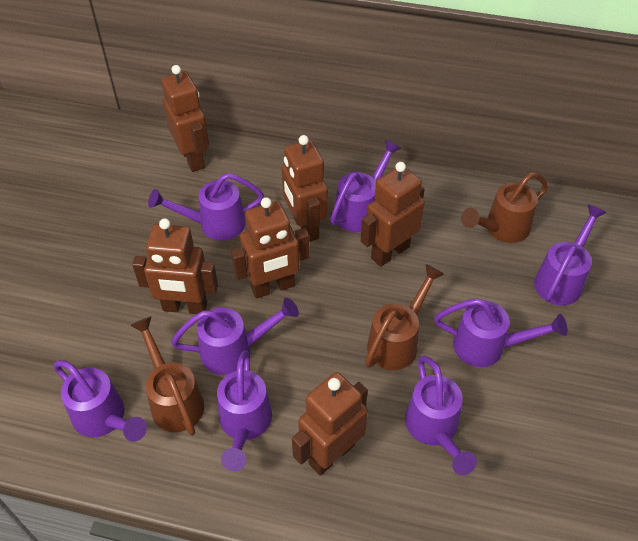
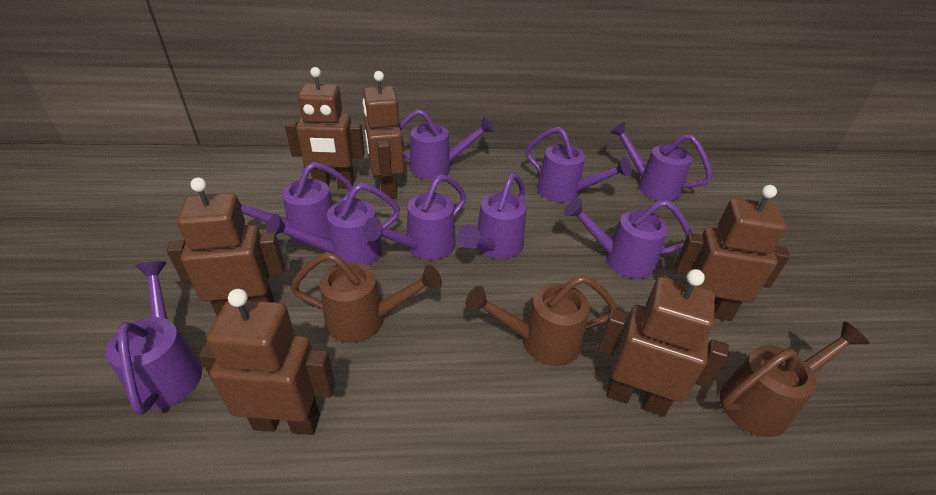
purple watering can: [54,360,147,442] [148,173,264,241] [171,298,299,375] [217,350,272,471] [330,140,401,232] [405,356,477,475] [434,298,568,367] [534,204,607,305] = 8 -> [106,261,202,415] [238,162,354,245] [267,183,400,266] [363,174,466,260] [399,109,494,179] [457,173,526,259] [526,127,632,202] [564,198,691,279] [610,122,712,201] = 9

